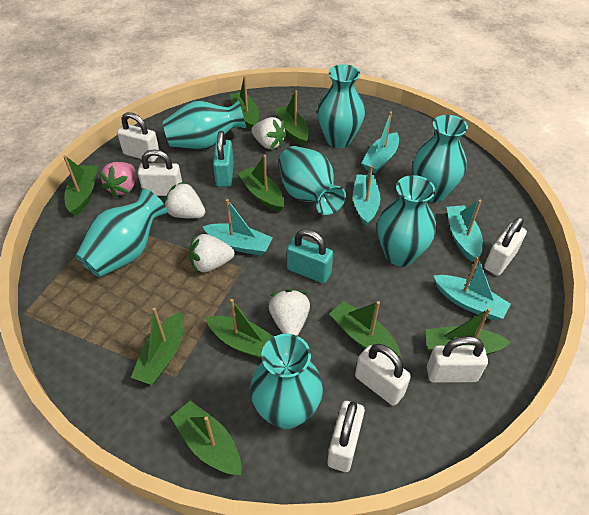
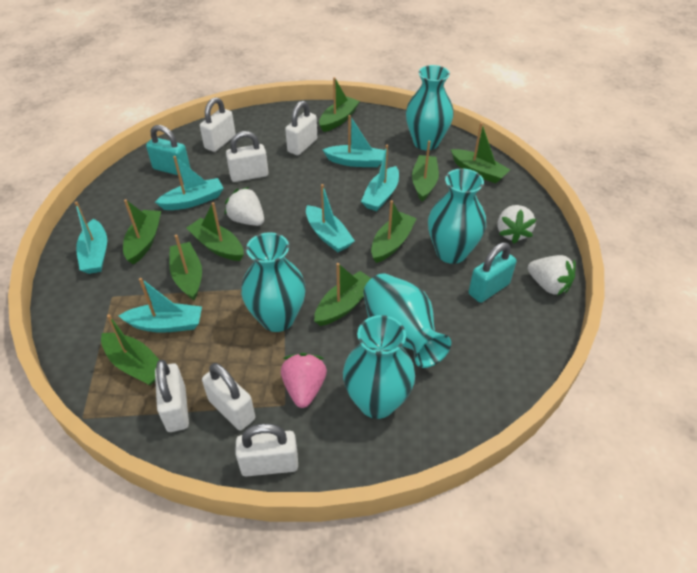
turquoise boat: [202,199,273,255] [353,165,380,226] [361,111,399,173] [433,257,511,320] [447,200,483,262] = 5 -> [74,201,107,274] [119,278,202,333] [155,156,223,210] [306,184,355,252] [322,115,385,167] [361,145,399,211] = 6
turquoise vase: [75,188,168,277] [163,100,247,149] [250,334,323,429] [279,146,346,215] [317,64,365,148] [378,175,436,266] [413,115,468,202] = 7 -> [241,232,306,332] [343,315,415,419] [363,274,451,368] [406,65,454,150] [428,168,486,264] = 5
white strawberry: [164,181,205,218] [189,234,235,273] [251,117,287,149] [269,289,310,336] = 4 -> [225,187,264,226] [498,205,536,244] [528,255,576,295] = 3

